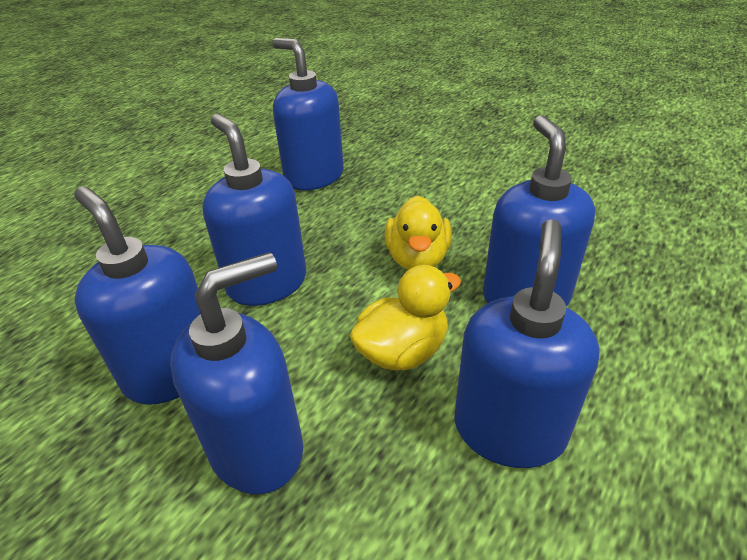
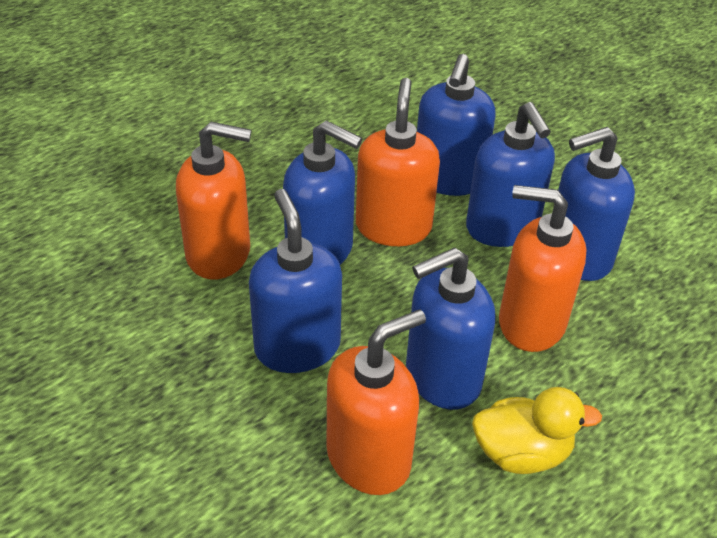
orange soap dispenser: none = 0 -> [176,122,251,279] [326,309,426,495] [356,78,440,246] [499,185,587,352] = 4
yellow duck: [350,265,461,371] [385,196,452,270] = 2 -> [472,387,602,474] = 1

